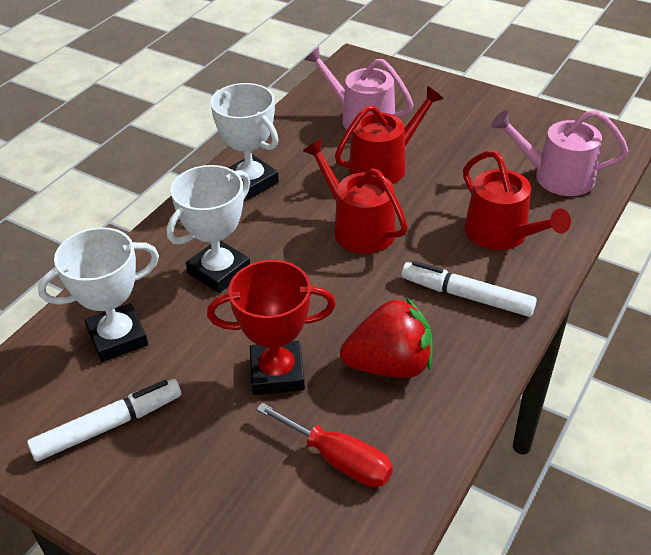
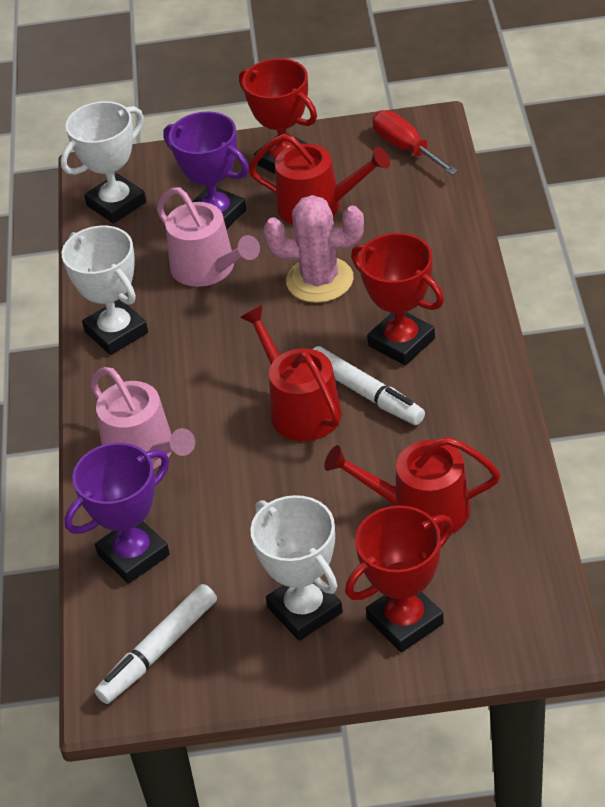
pink cactus: none = 0 -> [264,195,364,303] = 1
purple trophy: none = 0 -> [65,443,170,584] [163,112,249,229] = 2
red strawberry: [340,297,433,378] = 1 -> none = 0
red trophy: [207,260,336,395] = 1 -> [239,58,317,174] [345,506,453,652] [351,233,444,365] = 3

